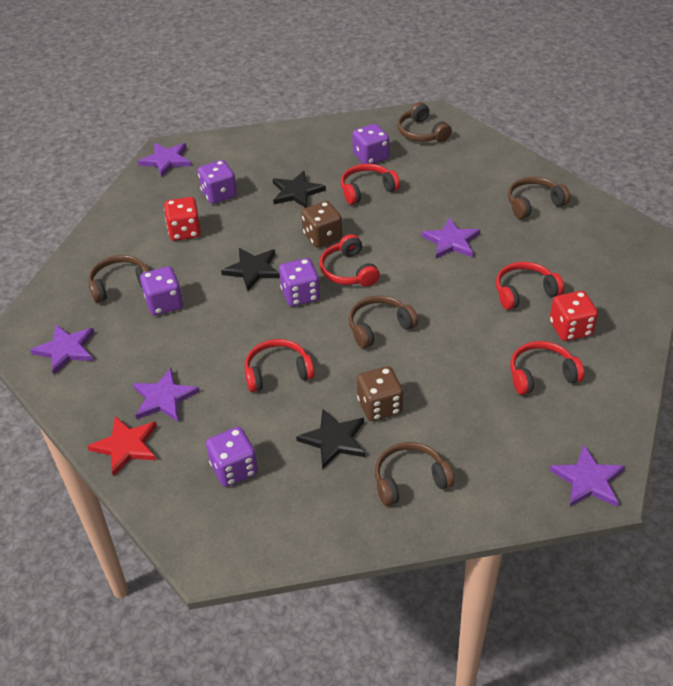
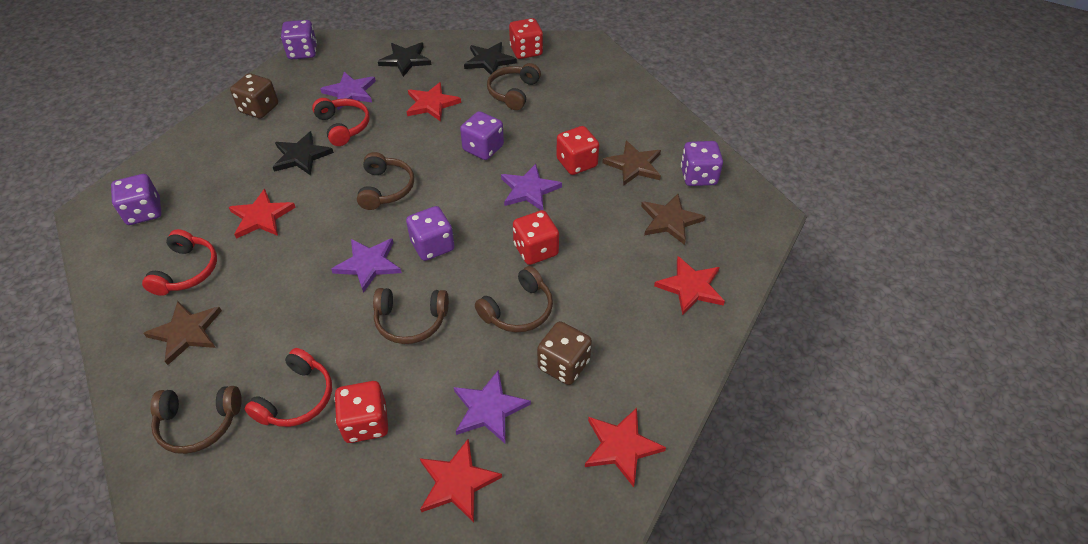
brown star: none = 0 -> [144,301,222,365] [602,141,661,186] [641,194,706,245] = 3
purple star: [30,325,95,375] [133,368,200,422] [138,143,191,178] [421,218,480,259] [549,445,625,507] = 5 -> [320,72,376,110] [331,239,402,293] [454,370,531,443] [501,164,562,210] = 4
red dice: [164,197,201,241] [550,291,598,341] = 2 -> [335,381,388,443] [509,18,543,59] [513,210,559,265] [556,126,599,175] = 4
red headphones: [245,339,314,392] [320,234,380,287] [341,164,400,205] [496,262,564,310] [510,341,584,395] = 5 -> [142,229,217,296] [245,348,332,427] [312,98,370,146] = 3
red star: [87,416,157,476] = 1 -> [229,189,296,239] [407,82,461,122] [420,439,502,523] [585,408,666,487] [654,256,725,315] = 5

